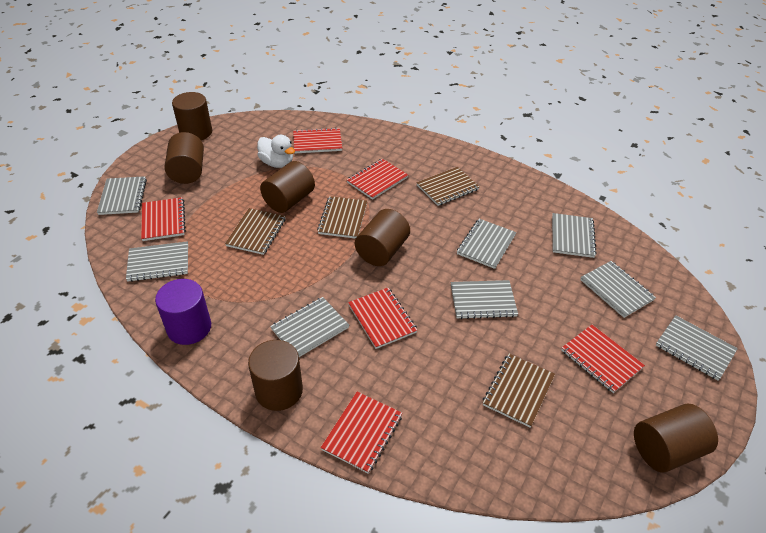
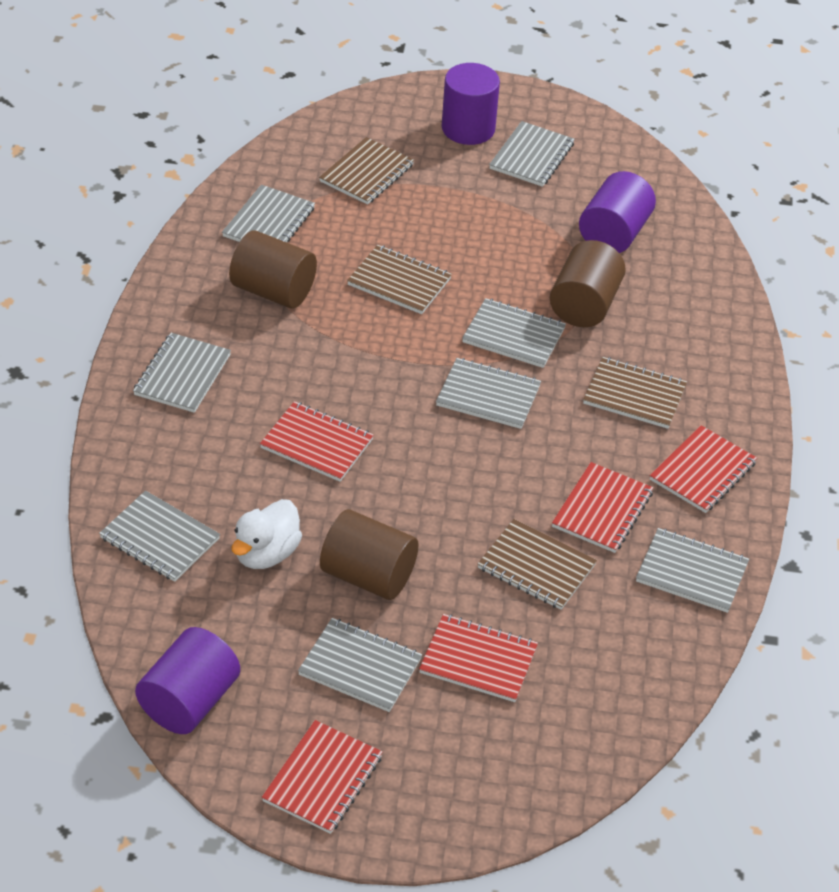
brown cylinder: [165,132,204,184] [172,92,212,140] [248,340,303,411] [260,161,315,213] [355,209,410,266] [634,404,718,473] = 6 -> [229,230,317,308] [320,509,419,600] [550,240,626,327] = 3
purple cylinder: [155,279,211,345] = 1 -> [135,627,240,734] [442,63,500,145] [579,171,656,253] = 3
red notebook: [141,197,186,241] [293,128,342,153] [321,392,402,474] [347,159,408,200] [348,288,417,349] [561,325,645,393] = 6 -> [260,401,374,482] [262,720,383,834] [419,614,538,702] [552,462,653,553] [650,425,757,513] = 5

